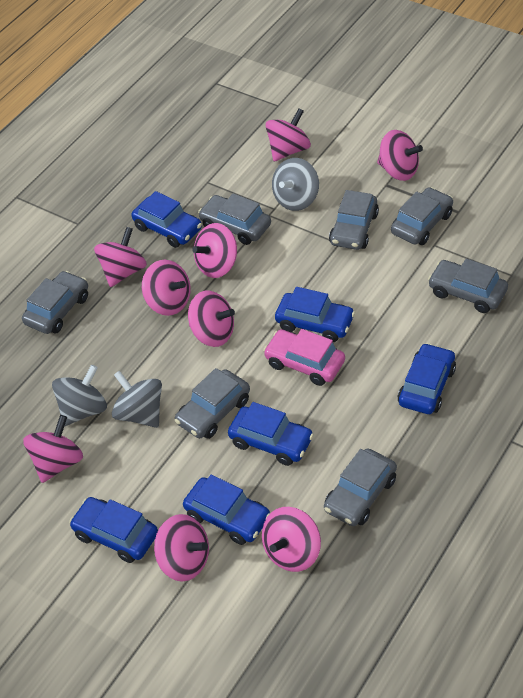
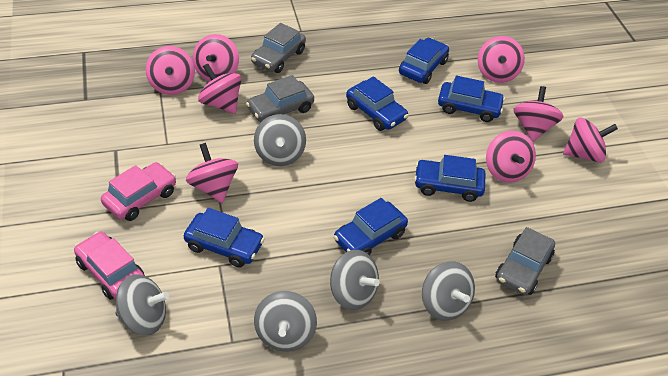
grey car: [22,271,88,334] [175,368,250,439] [198,193,271,245] [324,449,397,526] [329,190,379,250] [391,187,453,245] [428,259,508,313] = 7 -> [246,75,314,122] [251,23,306,73] [495,227,555,295] = 3
grey spinning top: [52,365,107,426] [112,370,162,428] [272,158,319,211] = 3 -> [115,274,169,336] [254,114,306,166] [254,291,317,352] [330,250,380,310] [422,261,475,321] = 5
pink car: [263,329,345,386] = 1 -> [74,231,145,300] [101,162,176,221] = 2
pink spinning top: [23,415,83,483] [94,227,147,287] [142,260,191,316] [154,514,209,581] [188,291,235,347] [192,223,237,278] [262,507,321,572] [265,108,311,161] [377,130,423,181] = 9 -> [146,46,195,95] [186,143,238,203] [193,34,239,81] [198,63,242,114] [478,36,525,83] [486,131,536,182] [513,86,564,142] [563,117,618,163] = 8

